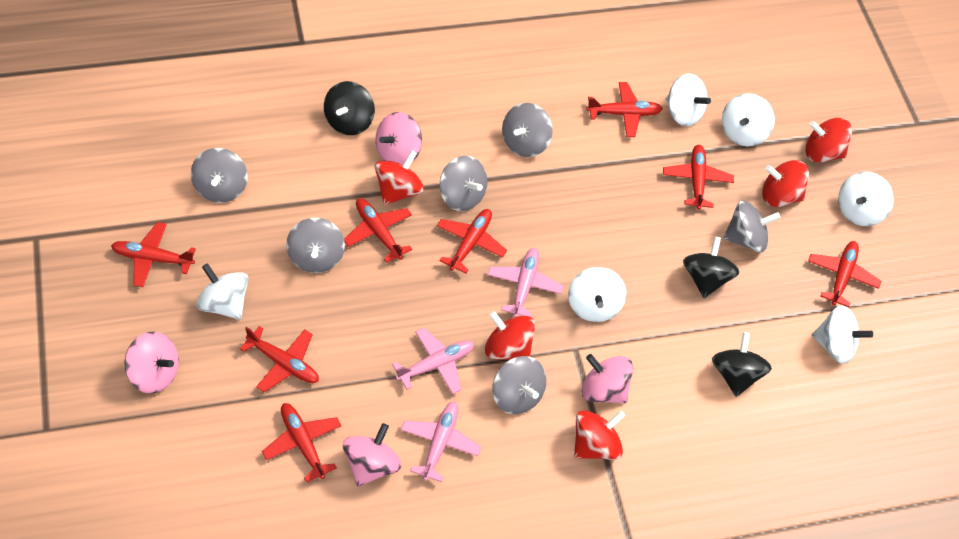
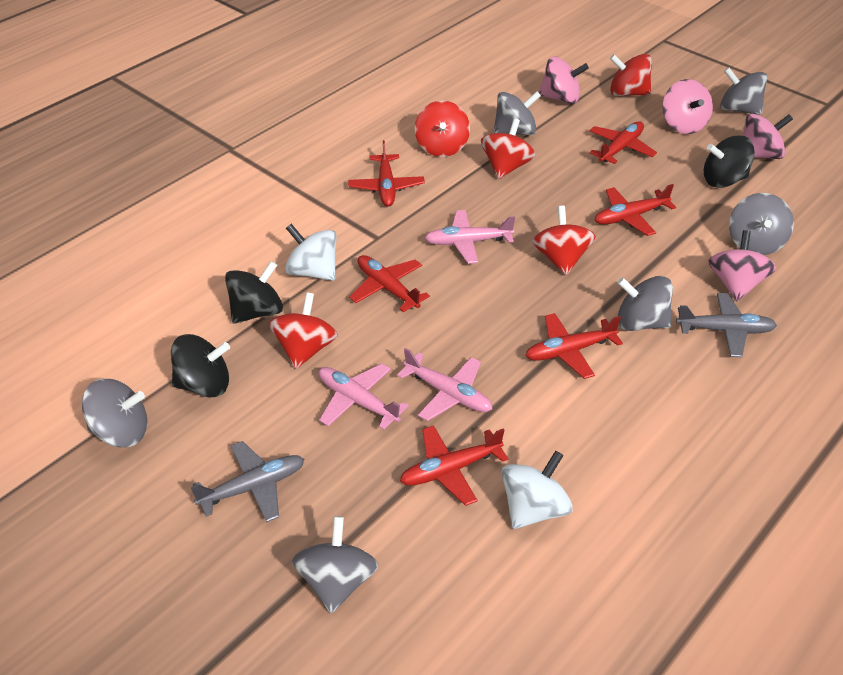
grey plane: none = 0 -> [191,441,304,522] [676,293,777,357] = 2
red plane: [111,222,196,287] [240,326,319,392] [262,403,342,483] [344,198,412,263] [437,209,507,274] [586,82,663,137] [663,145,734,210] [808,241,881,307] = 8 -> [348,140,425,207] [349,255,430,312] [400,425,508,506] [525,313,623,379] [589,121,657,164] [595,184,676,236] = 6
white spinning top: [196,263,249,319] [568,267,626,322] [666,73,711,126] [722,93,775,146] [812,305,873,364] [838,172,894,226] = 6 -> [285,224,337,281] [502,450,573,529] = 2

